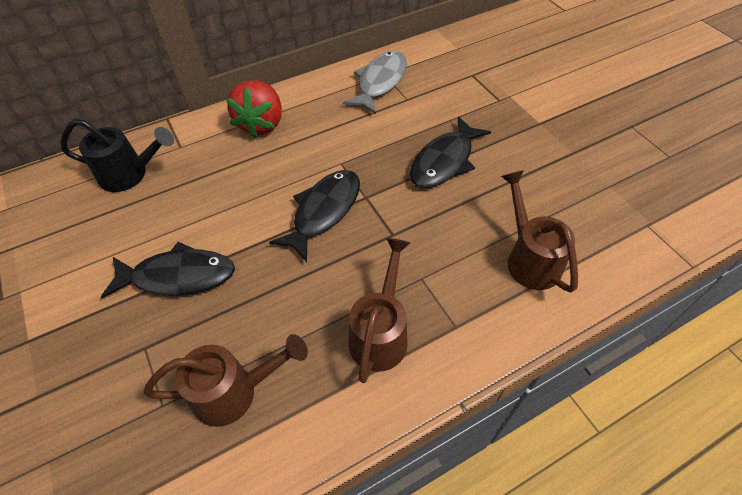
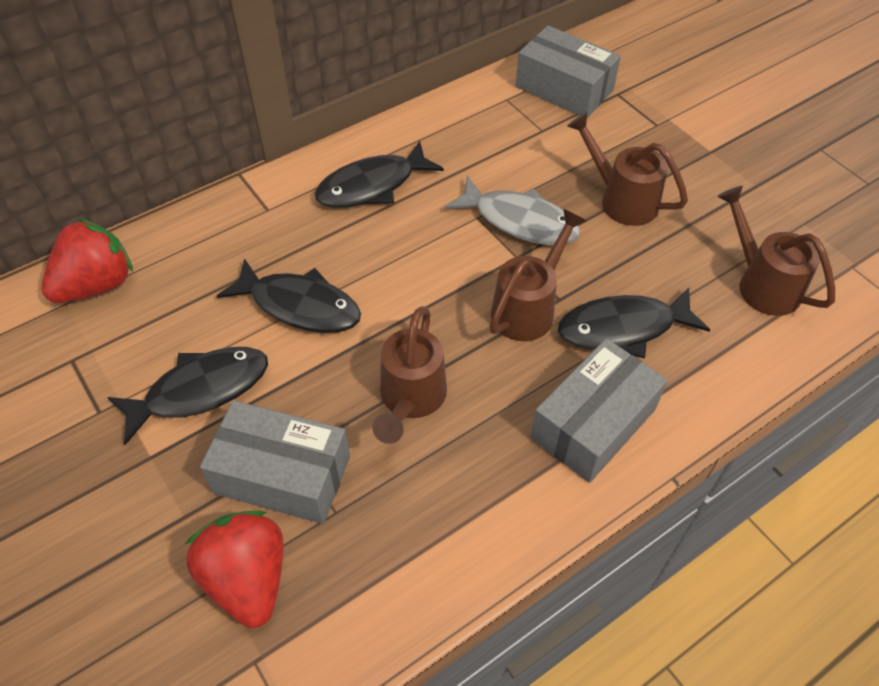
black fish: [101,242,235,298] [269,170,360,262] [410,116,491,188] = 3 -> [107,347,268,445] [217,258,361,333] [315,141,444,208] [558,288,710,358] = 4
black watering can: [60,118,174,192] = 1 -> none = 0
brown watering can: [144,334,308,427] [348,238,410,383] [501,170,578,293] = 3 -> [372,306,447,444] [489,209,587,341] [567,112,688,226] [717,186,835,316] = 4
grey box: none = 0 -> [200,400,350,524] [516,26,621,118] [531,338,668,483] = 3
red strawberry: [226,80,282,138] = 1 -> [42,218,133,303] [185,511,284,628] = 2

